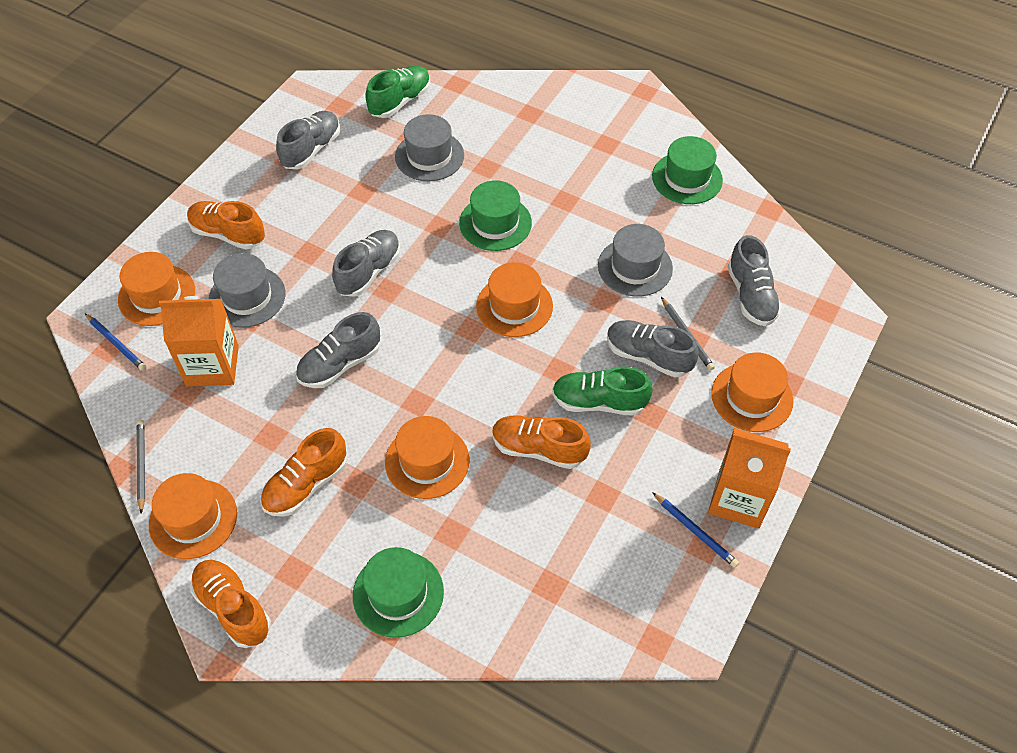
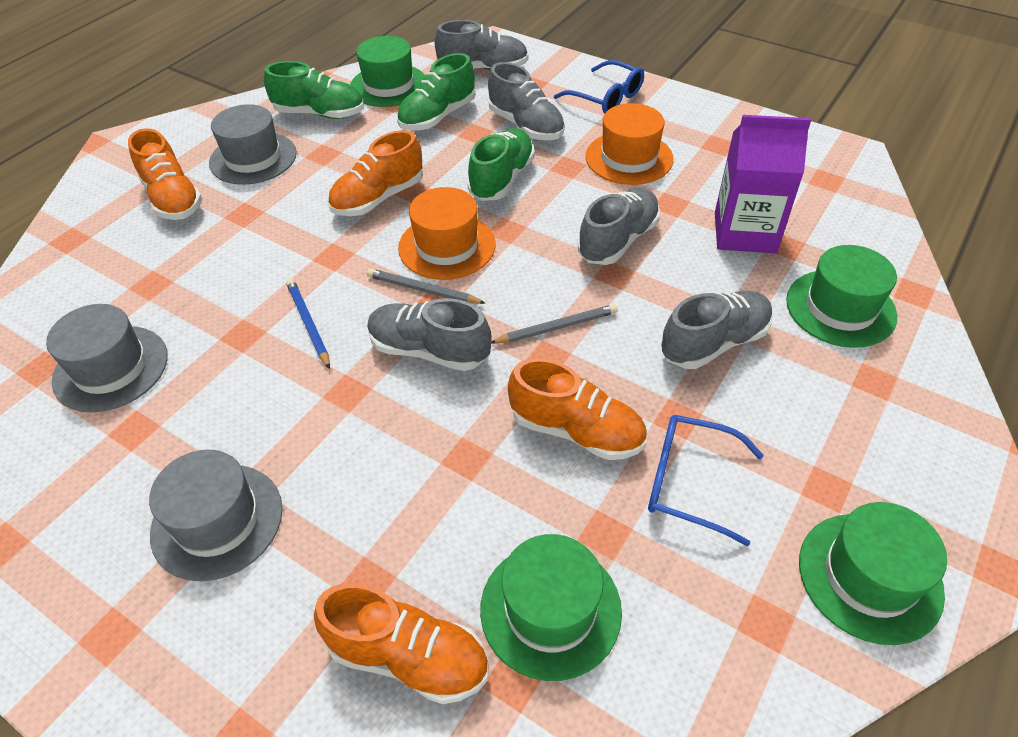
blue glasses: none = 0 -> [554,60,644,113] [648,415,764,546] = 2
blue pencil: [85,314,147,371] [652,492,739,568] = 2 -> [286,279,330,369] = 1
green hat: [353,547,444,638] [459,180,532,251] [652,136,723,204] = 3 -> [350,36,425,107] [480,534,622,681] [786,245,897,348] [799,502,947,645] = 4
green shoe: [365,65,430,118] [552,367,653,416] = 2 -> [264,61,364,119] [397,53,475,130] [467,128,535,201] = 3
orange carton: [159,296,239,386] [708,428,791,529] = 2 -> none = 0
orange hat: [118,252,195,326] [149,473,237,559] [385,416,470,499] [476,262,553,337] [711,352,793,432] = 5 -> [398,187,496,280] [586,103,674,185] = 2
purple carton: none = 0 -> [715,115,811,253] = 1

